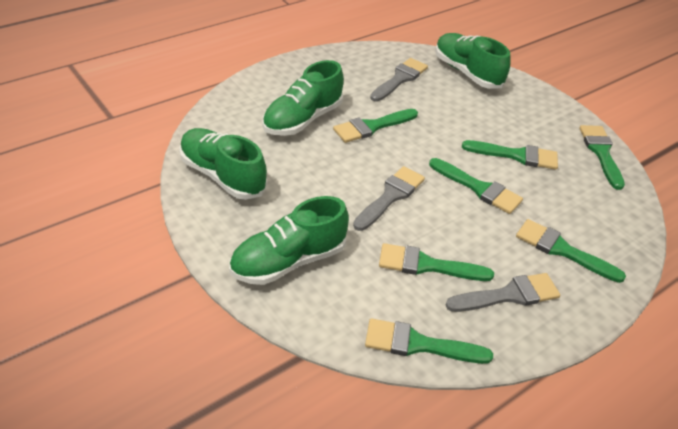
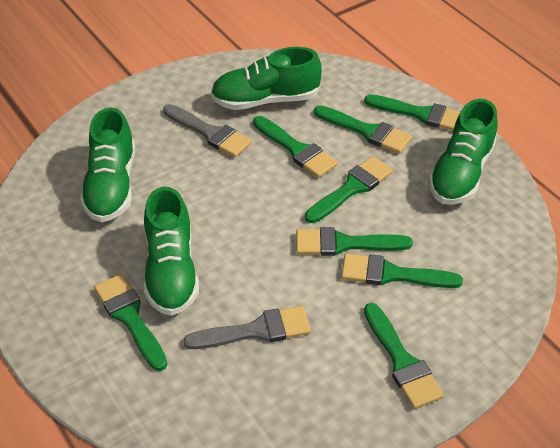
green brush: [333,109,418,143] [365,318,493,364] [379,243,494,281] [429,158,523,214] [462,140,558,170] [516,219,626,283] [579,125,625,190] = 7 -> [94,274,167,371] [253,116,338,178] [296,227,413,256] [305,156,393,223] [314,105,412,154] [341,253,463,288] [364,94,461,131] [364,303,444,409] = 8
grey brush: [353,166,425,231] [370,58,428,102] [446,273,560,312] = 3 -> [163,104,252,157] [183,306,311,349] = 2

